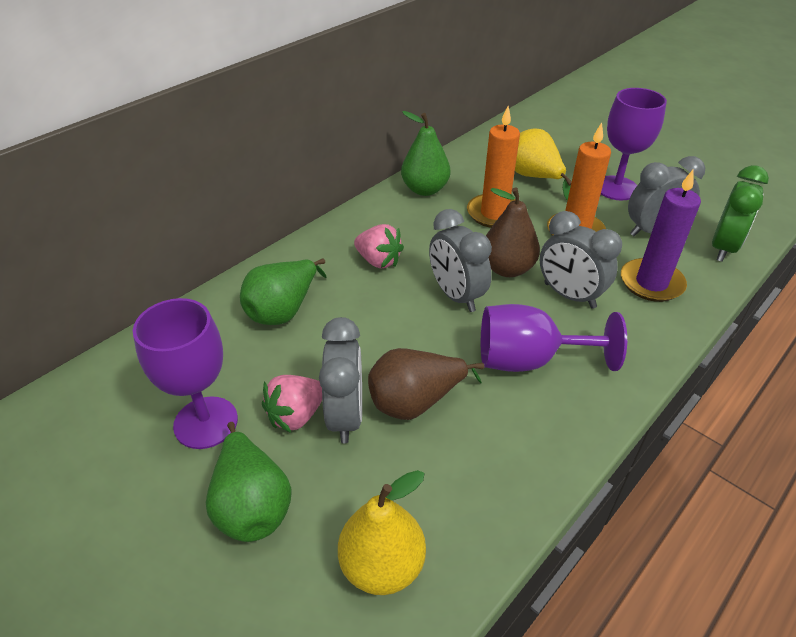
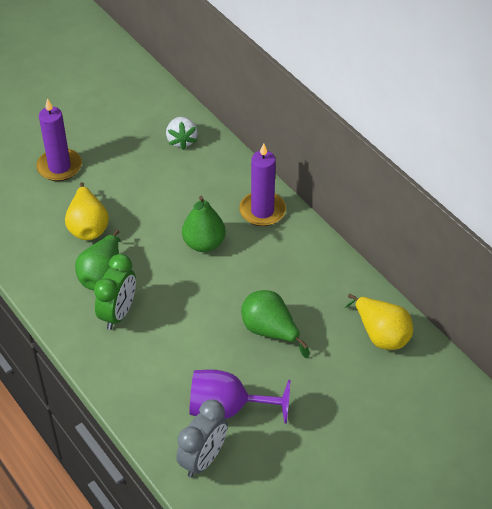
brown pear: [368,348,484,420] [486,187,540,277] = 2 -> none = 0
grey clock: [319,317,362,443] [429,209,492,312] [540,211,622,309] [628,156,705,236] = 4 -> [176,400,228,478] = 1
orange candle: [467,106,520,228] [547,122,611,236] = 2 -> none = 0
pink strawberry: [262,375,322,433] [354,224,404,269] = 2 -> none = 0
purple candle: [621,170,701,302] = 1 -> [36,98,82,181] [239,143,286,226] = 2
purple goblet: [133,298,238,449] [481,304,627,372] [601,88,667,200] = 3 -> [189,370,290,424] = 1
white strawberry: none = 0 -> [166,117,198,150] = 1

